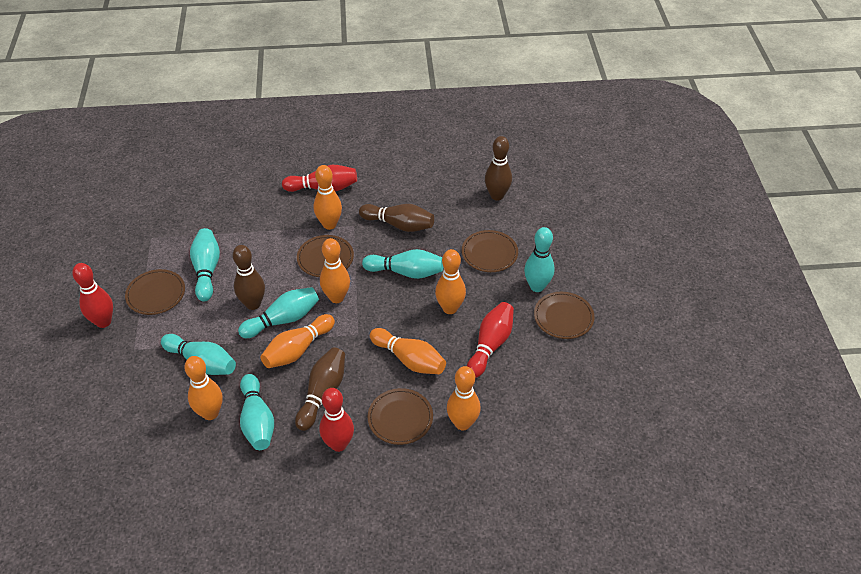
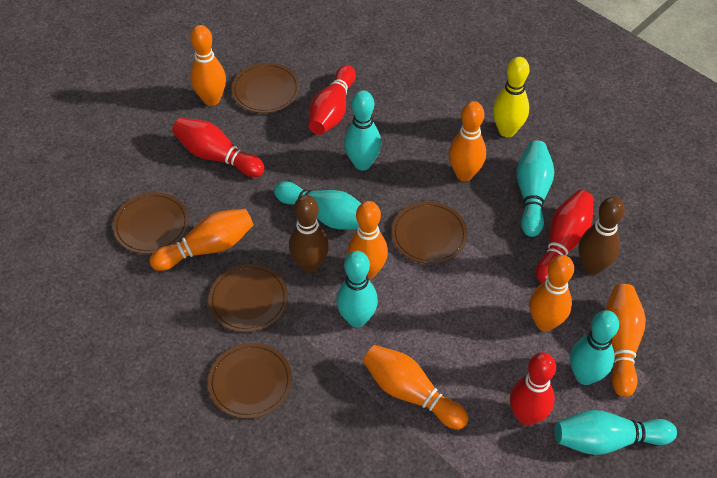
brown bowling pin: [233,245,265,310] [295,347,345,431] [359,204,434,232] [485,136,512,201] = 4 -> [289,195,329,273] [579,197,625,275] = 2
yellow bowling pin: none = 0 -> [493,57,530,137] = 1

